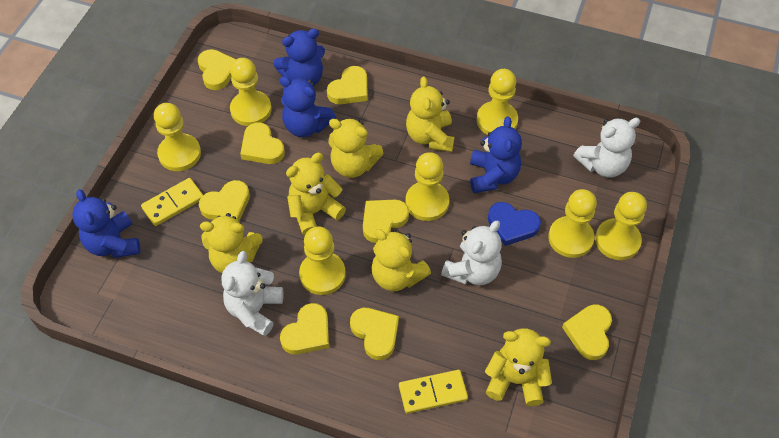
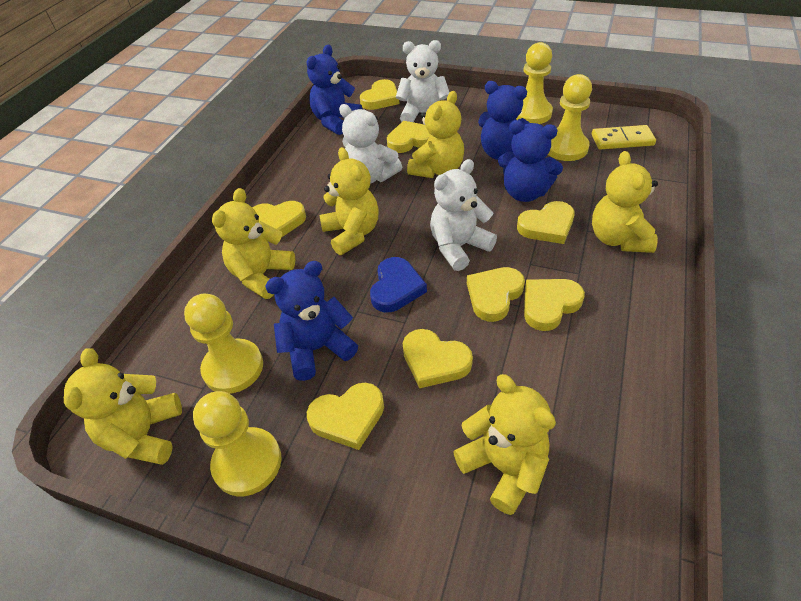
yellow domino: [141,178,203,226] [399,370,468,414] = 2 -> [592,125,656,150] = 1
yellow pawn: [154,103,201,171] [230,58,272,126] [299,226,346,295] [405,152,449,221] [476,69,518,135] [548,189,597,258] [595,192,647,260] = 7 -> [184,294,263,394] [193,391,282,496] [516,42,553,124] [548,74,592,161] = 4

